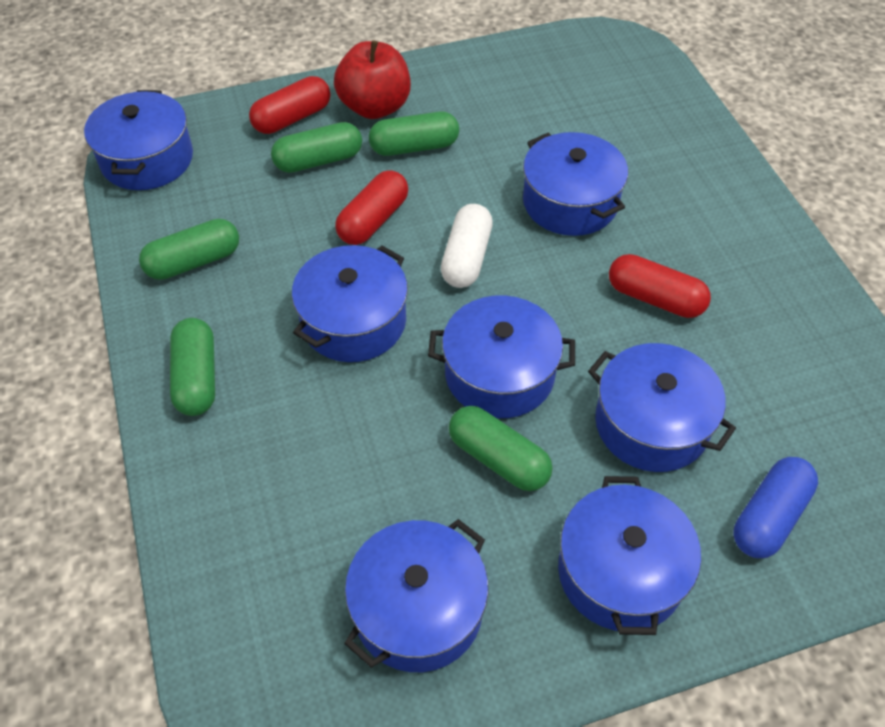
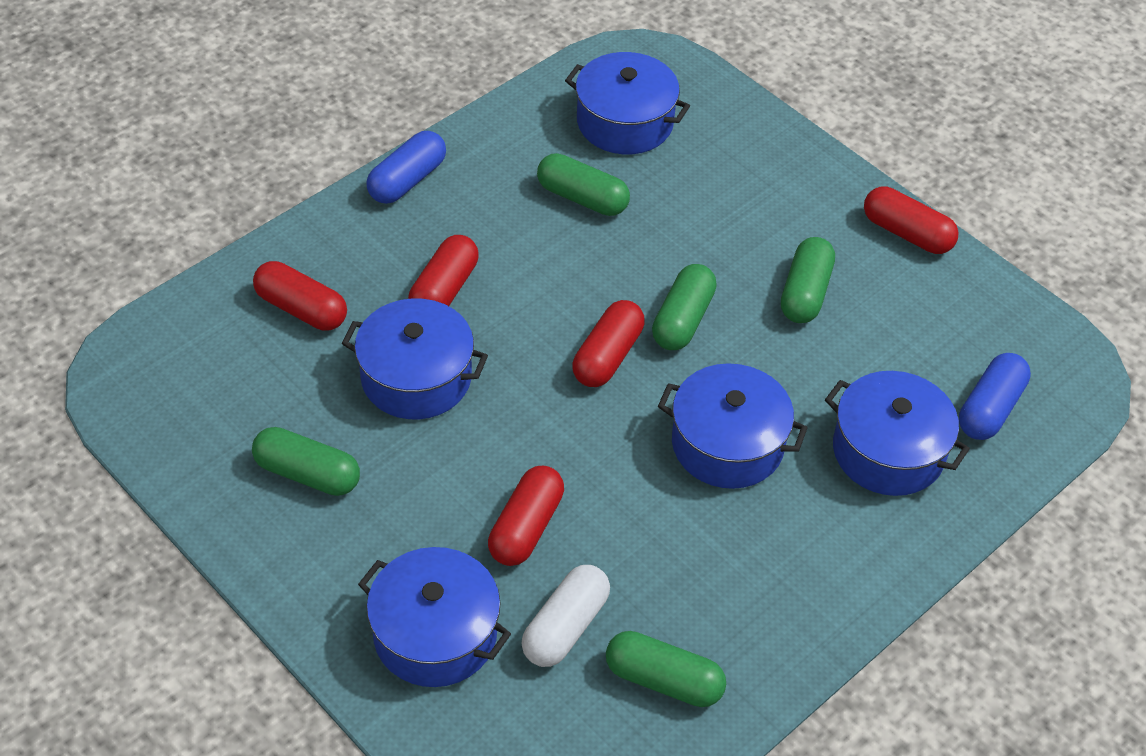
blue capsule: [734,457,818,558] = 1 -> [366,131,446,204] [959,353,1031,440] = 2
blue pot: [84,90,193,190] [292,245,408,362] [344,519,488,672] [428,295,575,418] [523,132,628,236] [558,476,701,635] [588,343,736,472] = 7 -> [342,298,488,419] [358,547,511,687] [565,52,690,154] [658,363,808,489] [825,371,970,496] = 5
red apple: [334,40,411,119] = 1 -> none = 0
red capsule: [249,76,330,134] [335,170,408,245] [609,254,711,318] = 3 -> [253,261,347,330] [408,235,479,306] [488,466,564,566] [572,300,645,387] [864,186,958,254] = 5

